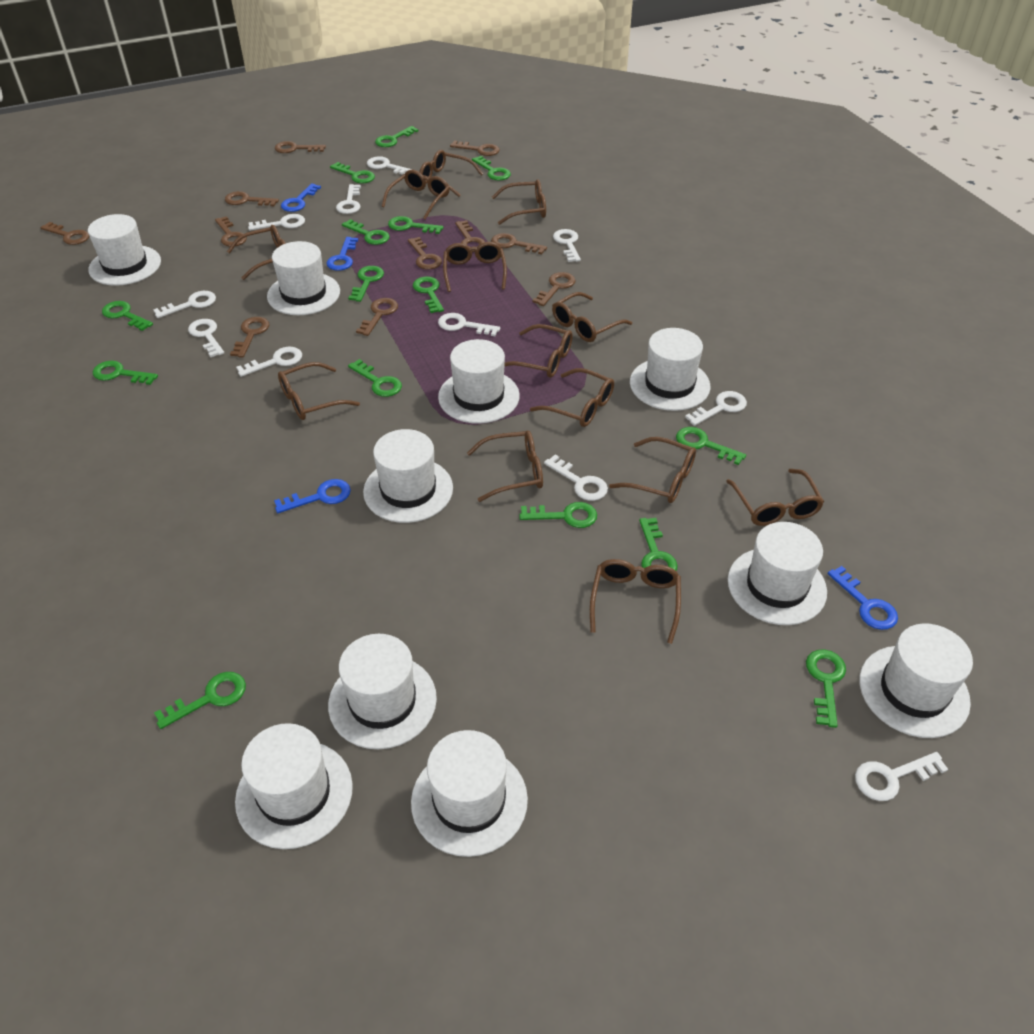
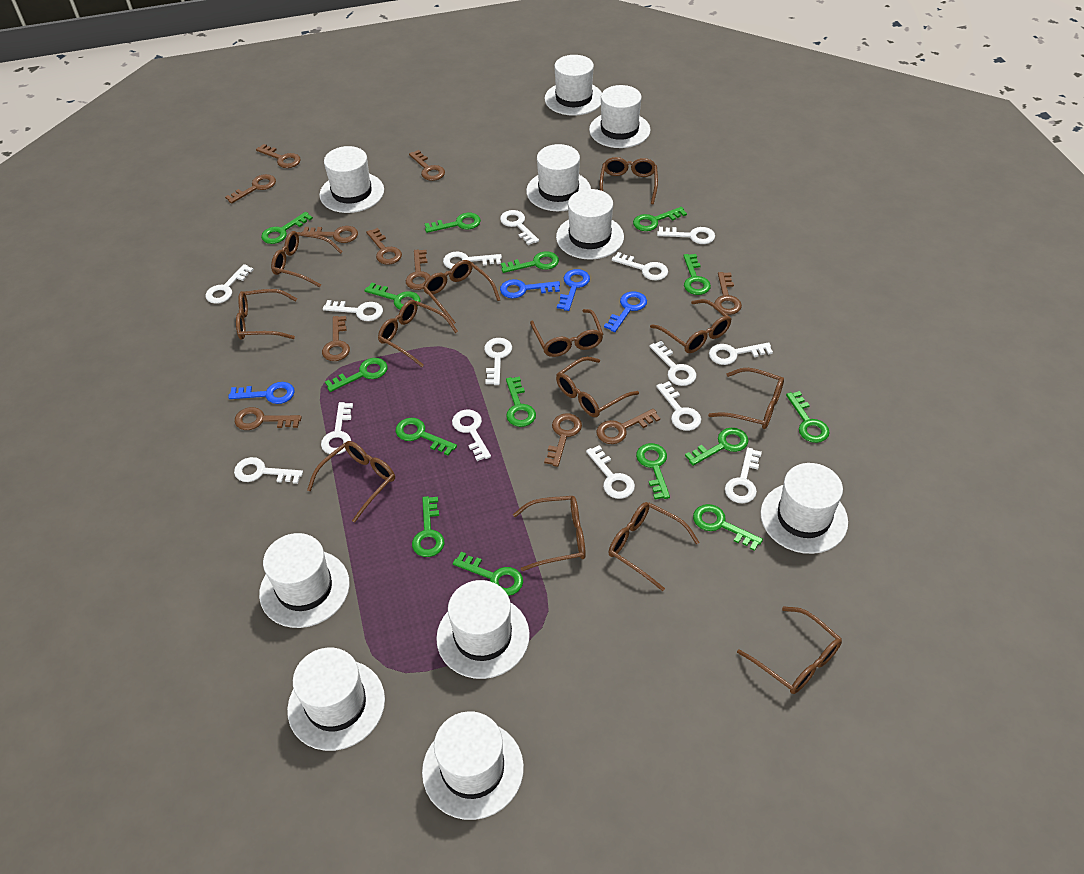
white key: [154,291,216,318] [188,319,224,357] [236,347,302,377] [248,214,305,231] [336,184,361,214] [367,156,413,174] [438,313,500,336] [544,454,608,501] [553,229,581,262] [685,391,747,426] [855,752,948,801] = 11 -> [205,264,254,304] [234,457,303,484] [321,402,353,455] [323,300,383,321] [443,251,502,269] [452,410,491,461] [484,338,512,385] [500,210,539,245] [586,445,635,499] [612,252,668,281] [649,341,696,386] [656,381,701,431] [657,227,715,244] [709,342,773,365] [725,448,762,503] = 15

